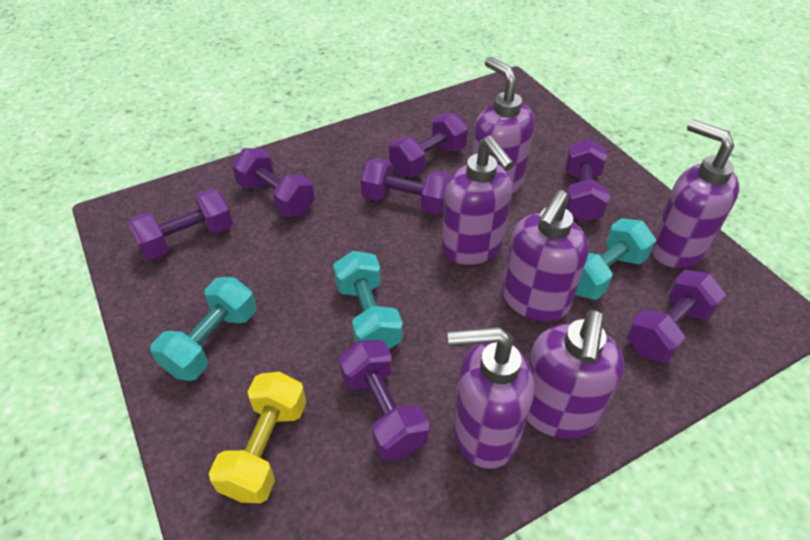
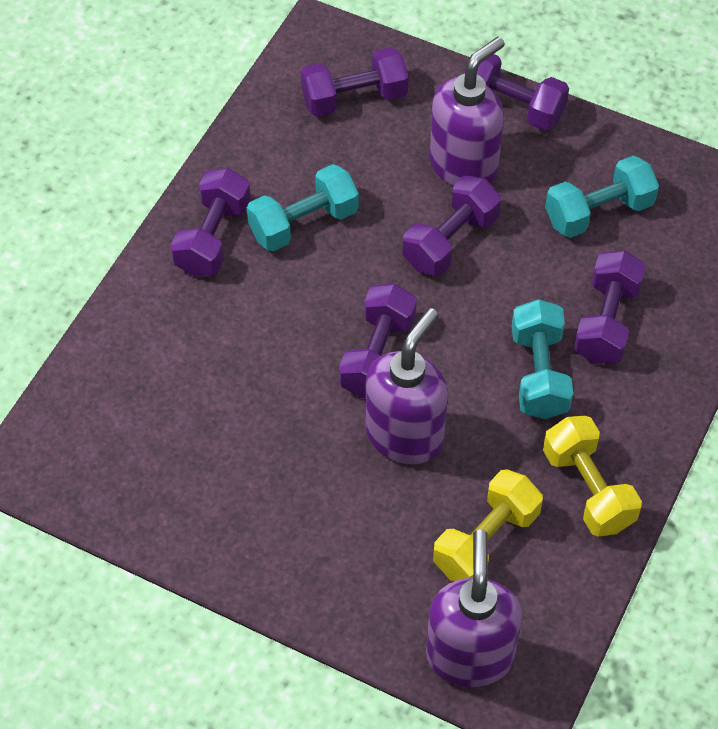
purple dumbbell: [129,188,233,259] [232,148,315,217] [339,340,429,461] [361,158,451,215] [389,113,468,177] [565,139,610,222] [626,270,726,363] = 7 -> [171,168,251,277] [301,47,408,117] [339,284,417,398] [402,176,501,276] [463,54,569,131] [574,250,646,364] = 6
purple soap dispenser: [442,135,515,265] [448,327,534,469] [472,57,535,193] [502,190,589,321] [527,310,625,439] [651,120,739,268] = 6 -> [366,308,448,465] [426,530,522,687] [430,37,505,186] = 3
yellow dumbbell: [209,372,307,503] = 1 -> [433,469,543,582] [543,416,642,537] = 2

